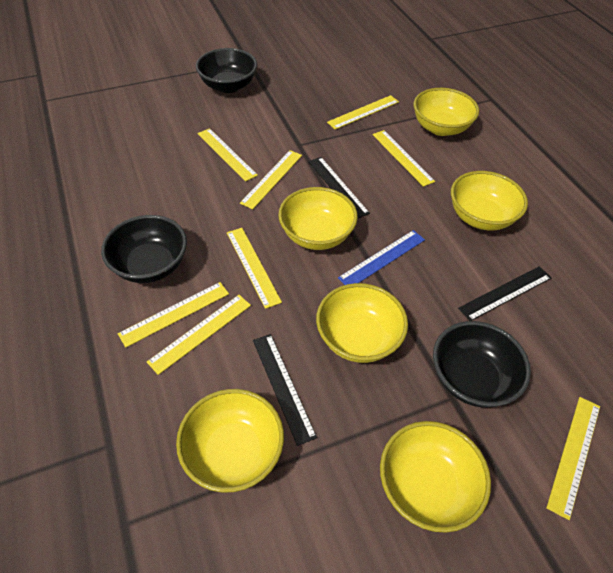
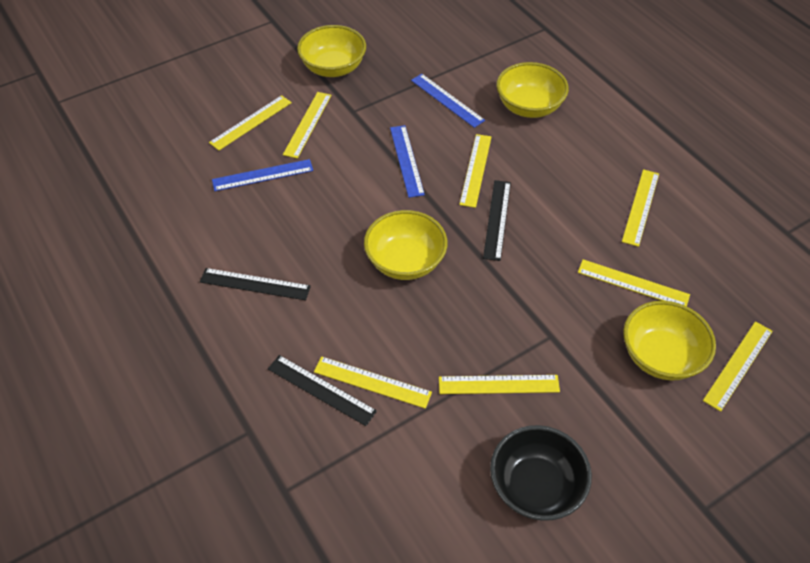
black bowl: [101,215,187,283] [196,48,257,93] [433,321,531,408] = 3 -> [490,425,592,521] = 1
blue ruler: [338,230,425,285] = 1 -> [212,159,313,191] [390,125,425,198] [411,74,485,128] = 3
yellow bowl: [176,389,284,493] [278,187,358,250] [316,283,408,363] [380,421,491,533] [414,88,479,136] [451,171,528,230] = 6 -> [297,25,366,77] [364,210,447,280] [496,62,569,118] [623,301,716,381] = 4

